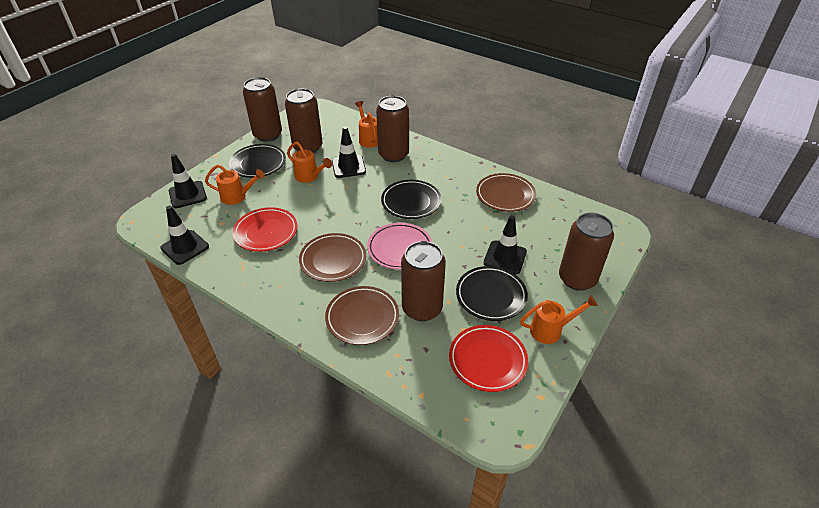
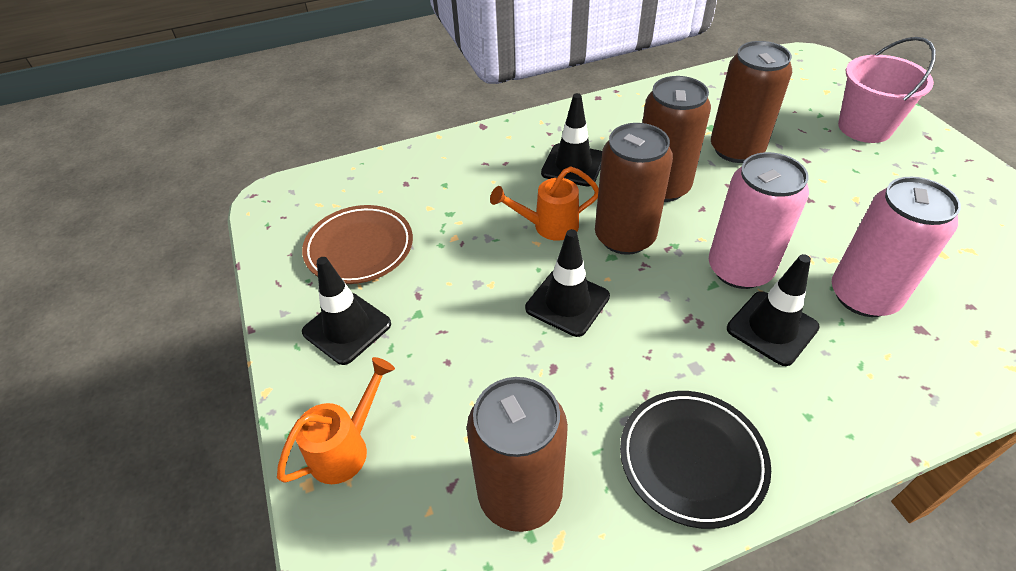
black plate: [229,144,286,178] [381,180,441,219] [456,266,528,321] = 3 -> [620,391,771,529] = 1
brown can: [243,77,282,142] [285,89,323,153] [376,96,409,162] [401,241,446,321] [559,213,614,291] = 5 -> [467,377,568,532] [595,123,673,255] [642,76,711,202] [711,41,792,163] = 4
brown plate: [299,233,366,282] [325,286,399,345] [476,173,536,212] = 3 -> [302,205,413,284] = 1
orange watering can: [205,165,265,205] [287,142,332,183] [355,101,378,148] [520,295,598,344] = 4 -> [277,357,395,484] [490,166,599,241] = 2
pink bucket: none = 0 -> [838,37,936,143] = 1
pink can: none = 0 -> [709,152,809,289] [832,177,961,317] = 2
pink plate: [367,223,432,270] = 1 -> none = 0
red plate: [233,207,297,252] [449,325,528,392] = 2 -> none = 0

